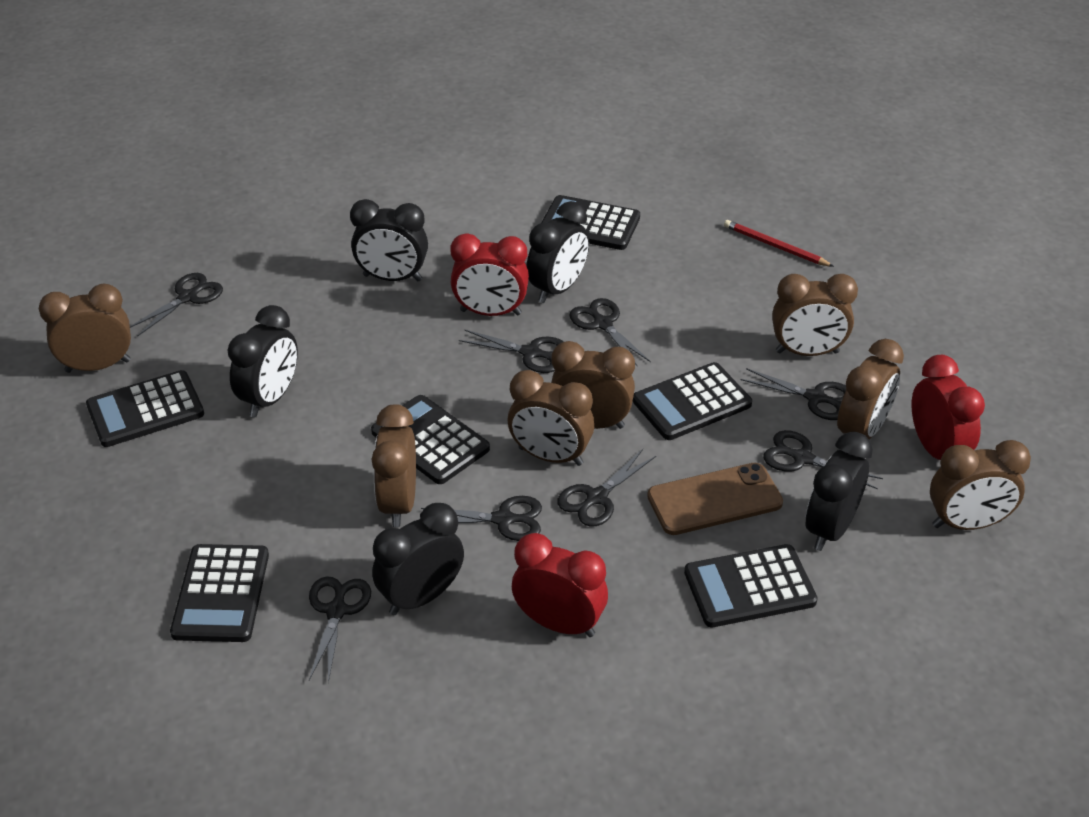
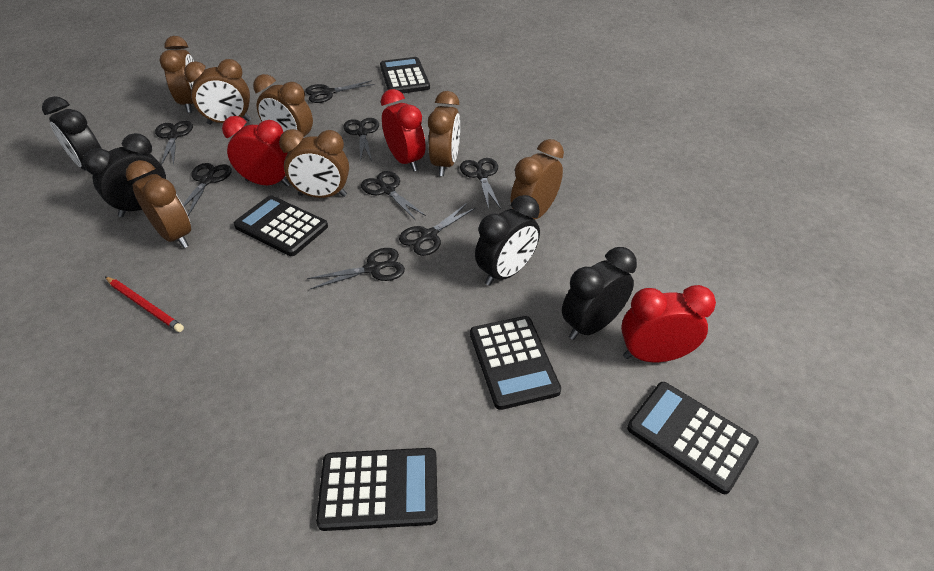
black calculator: [86,370,204,447] [170,544,269,642] [371,395,490,484] [541,195,640,250] [633,362,752,440] [684,544,818,628] = 6 -> [234,195,328,256] [316,448,438,531] [380,57,430,93] [470,316,561,410] [627,382,759,494] = 5
black clock: [228,305,298,417] [350,199,428,281] [372,503,464,615] [527,201,589,303] [805,432,873,551] = 5 -> [42,96,102,170] [83,133,166,217] [475,195,540,286] [562,247,637,340] = 4
brown phone: [647,463,783,535] = 1 -> none = 0

